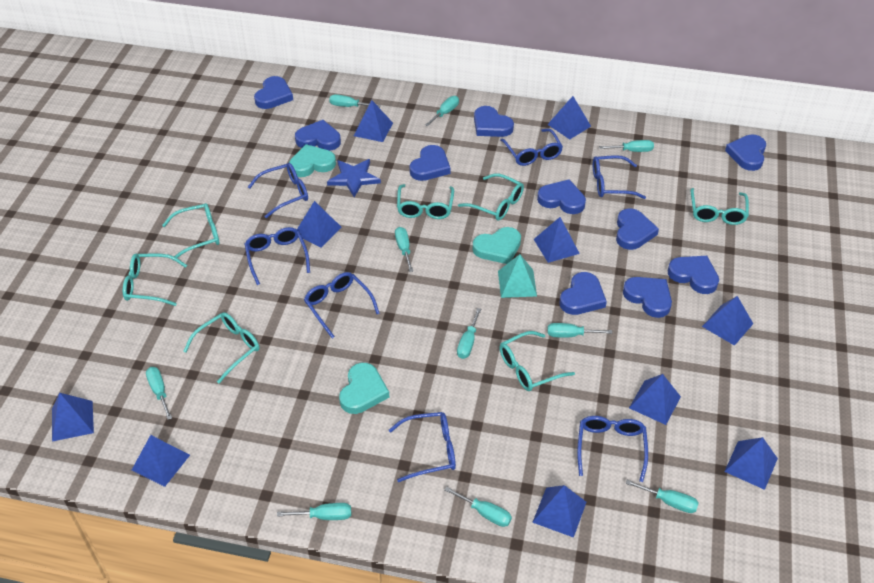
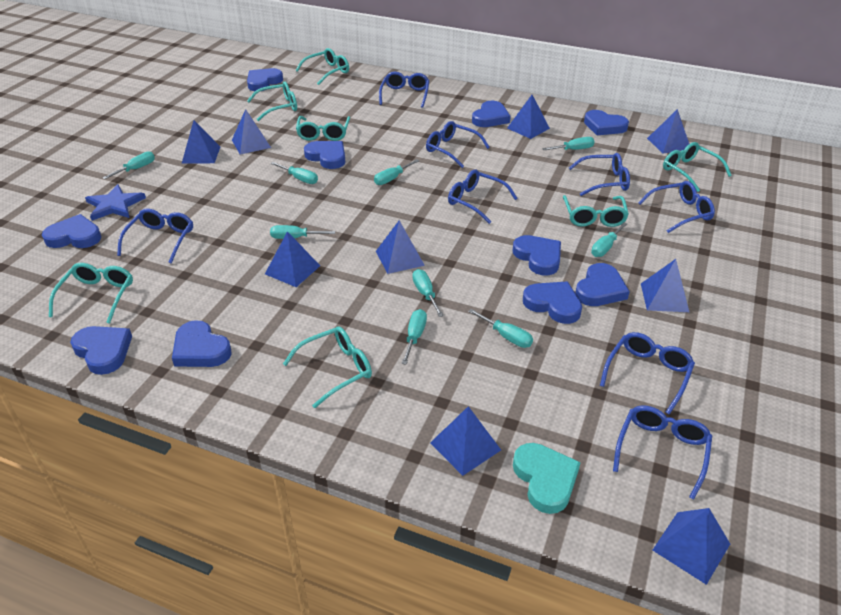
blue glasses: [245,227,310,285] [248,163,308,218] [304,272,380,338] [389,412,456,482] [500,128,563,166] [577,416,648,482] [593,155,646,199] = 7 -> [117,209,193,264] [379,72,429,108] [426,121,490,168] [448,170,518,224] [569,153,630,196] [600,332,695,415] [613,406,712,500] [638,181,715,233] = 8
blue pyramid: [52,393,94,442] [132,435,190,487] [297,201,342,247] [354,100,393,142] [532,485,586,538] [534,217,580,263] [547,96,591,140] [629,374,681,425] [702,296,753,346] [724,437,778,490] = 10 -> [182,120,220,164] [232,109,271,155] [265,231,320,287] [376,220,425,274] [430,406,501,476] [507,95,550,139] [641,259,689,312] [647,109,689,154] [653,508,730,585] = 9
turquoise heart: [289,144,336,177] [339,363,389,414] [473,227,521,264] = 3 -> [513,443,581,514] = 1
turquoise pyramid: [498,254,537,298] = 1 -> none = 0
turquoise screwdriver: [146,367,172,420] [277,503,351,520] [329,94,381,108] [395,227,413,272] [425,96,459,127] [444,487,512,527] [457,308,481,359] [547,323,612,338] [599,140,654,152] [626,480,698,513] = 10 -> [102,151,155,179] [270,225,335,239] [271,162,318,184] [374,159,419,185] [401,309,427,365] [412,269,444,317] [468,309,533,348] [542,137,595,150] [591,222,627,257] = 9

